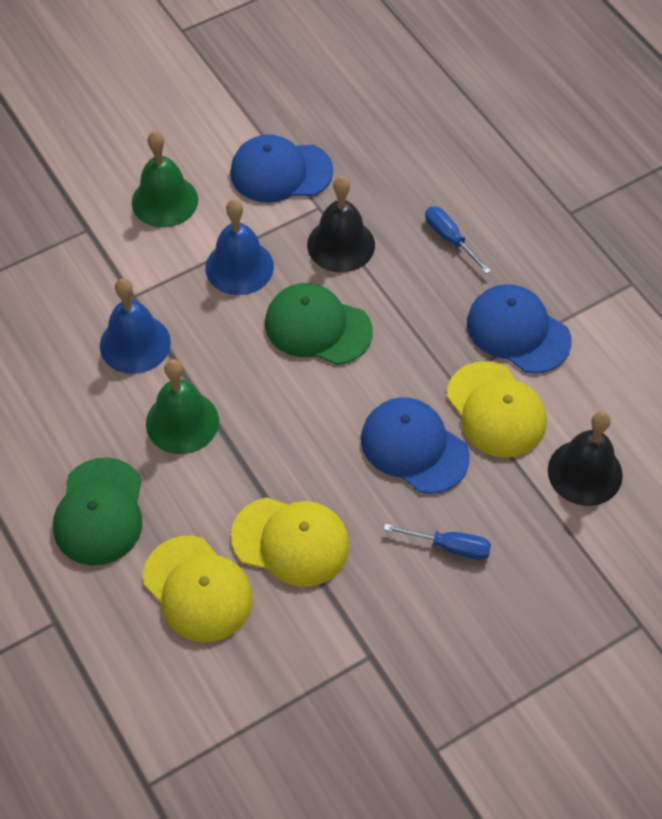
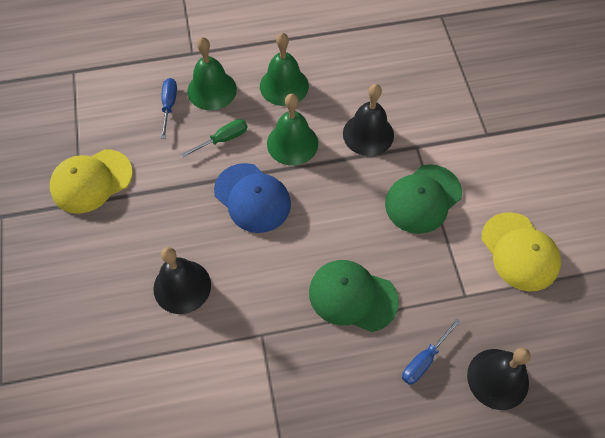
black bell: [307,176,375,272] [548,411,623,506] = 2 -> [153,247,211,314] [343,84,394,156] [467,348,531,410] = 3
blue bell: [100,278,171,374] [205,199,274,295] = 2 -> none = 0
blue cap: [230,134,333,203] [361,397,470,494] [467,284,572,374] = 3 -> [214,163,291,233] = 1
green bell: [132,131,198,227] [146,359,219,454] = 2 -> [187,37,237,110] [260,33,309,106] [267,94,318,166] = 3
green screwdriver: none = 0 -> [180,119,248,158] = 1
yellow cap: [143,536,253,642] [231,497,350,587] [447,361,547,458] = 3 -> [50,149,133,214] [482,212,561,291] = 2

